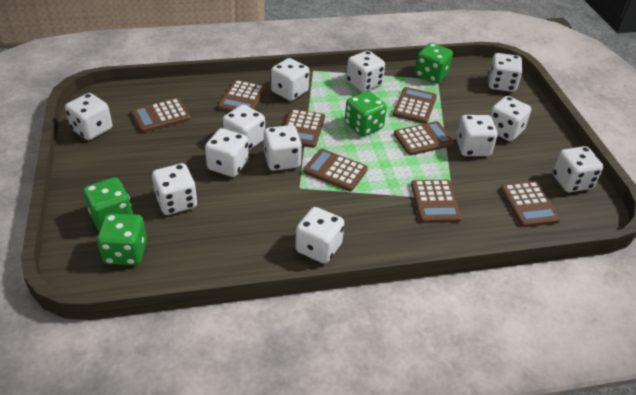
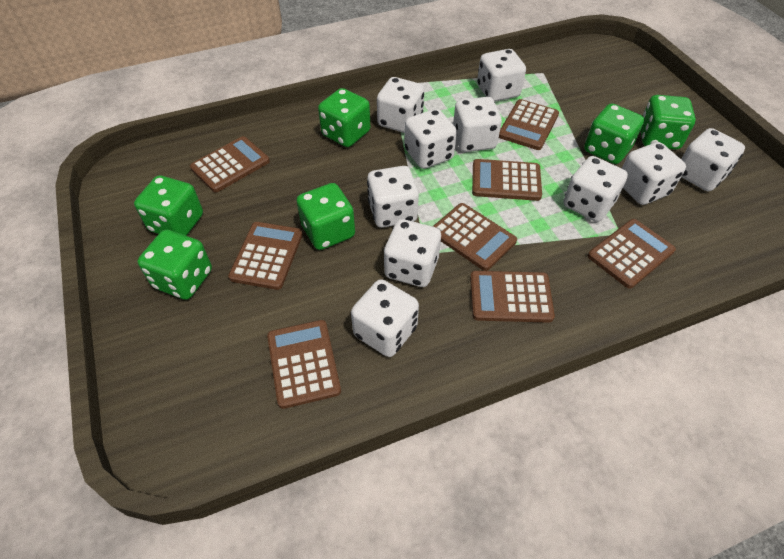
green dice: [83,177,133,231] [97,214,147,265] [345,91,387,136] [415,43,453,84] = 4 -> [134,175,203,236] [137,230,212,300] [296,183,355,250] [318,88,370,147] [584,104,644,164] [640,95,696,150] = 6
white dice: [65,93,112,140] [152,163,197,215] [205,128,249,177] [222,105,265,150] [264,125,302,171] [271,58,309,101] [295,207,344,264] [346,51,385,92] [456,115,498,156] [488,53,523,92] [490,96,531,141] [552,146,603,192] = 12 -> [351,279,419,357] [367,166,419,228] [377,77,424,133] [384,219,441,287] [404,109,457,169] [453,97,502,152] [477,49,526,102] [563,156,628,222] [622,142,686,205] [681,128,745,191] = 10

